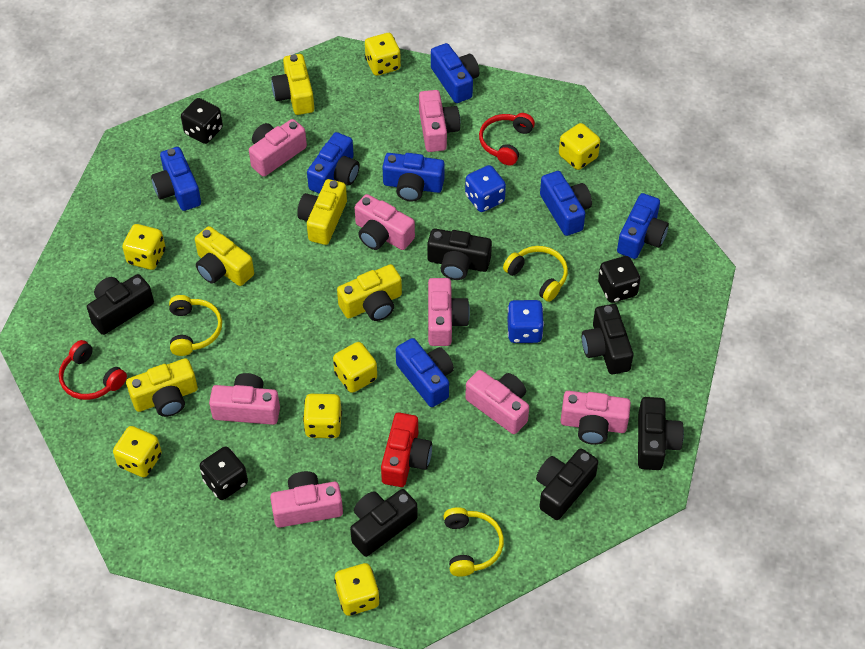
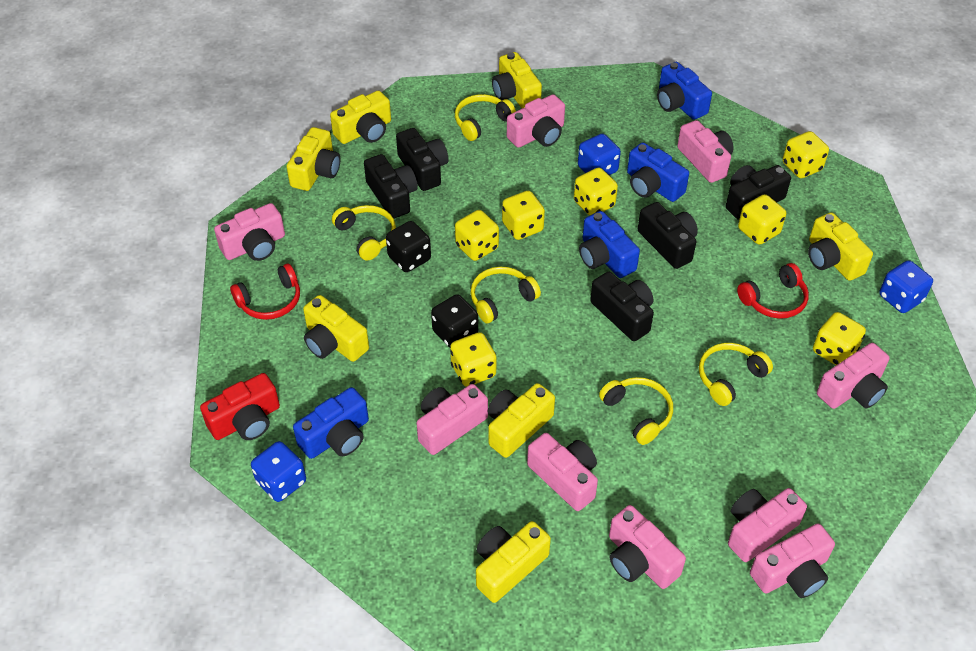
black camera: [87,274,154,335] [350,489,418,557] [427,229,492,280] [536,448,598,520] [582,304,633,374] [638,397,684,470] = 6 -> [364,154,418,219] [396,128,448,191] [590,272,654,341] [638,202,698,269] [726,165,791,219] = 5
black dice: [181,98,223,144] [199,447,248,500] [598,256,641,303] = 3 -> [386,221,431,272] [431,294,478,348] = 2
blue camera: [151,147,201,211] [307,132,360,194] [383,153,445,202] [396,338,454,407] [431,43,479,103] [540,171,592,236] [617,193,669,259] = 7 -> [293,387,369,459] [579,211,640,278] [627,142,689,202] [657,62,712,120] = 4
blue dice: [465,165,506,212] [507,300,544,343] = 2 -> [251,441,306,502] [578,134,621,175] [879,260,933,313] = 3
pink camera: [209,373,280,425] [249,119,307,177] [270,471,343,528] [355,194,415,250] [419,90,460,152] [428,278,470,346] [465,370,529,434] [560,391,631,445] = 8 -> [214,203,285,261] [416,384,488,455] [507,94,565,148] [527,433,598,511] [609,505,686,589] [677,120,734,183] [728,488,807,562] [750,523,835,598] [817,343,890,409] = 9
yellow camera: [126,358,198,417] [195,226,254,286] [271,54,314,115] [297,179,347,245] [337,264,402,321] = 5 -> [287,127,340,191] [303,295,369,362] [330,90,391,144] [476,521,551,603] [488,383,555,458] [492,52,542,108] [808,212,873,281] = 7
yellow headphones: [169,295,222,356] [444,507,504,577] [503,246,568,302] = 3 -> [332,205,396,261] [455,94,516,141] [471,267,541,323] [599,377,673,445] [699,343,773,406] = 5

